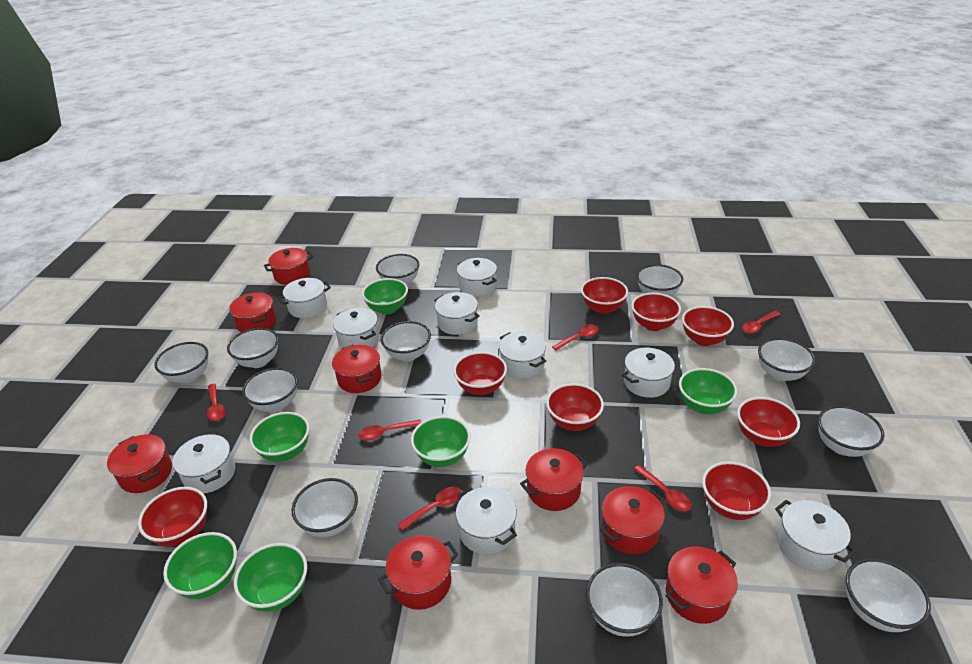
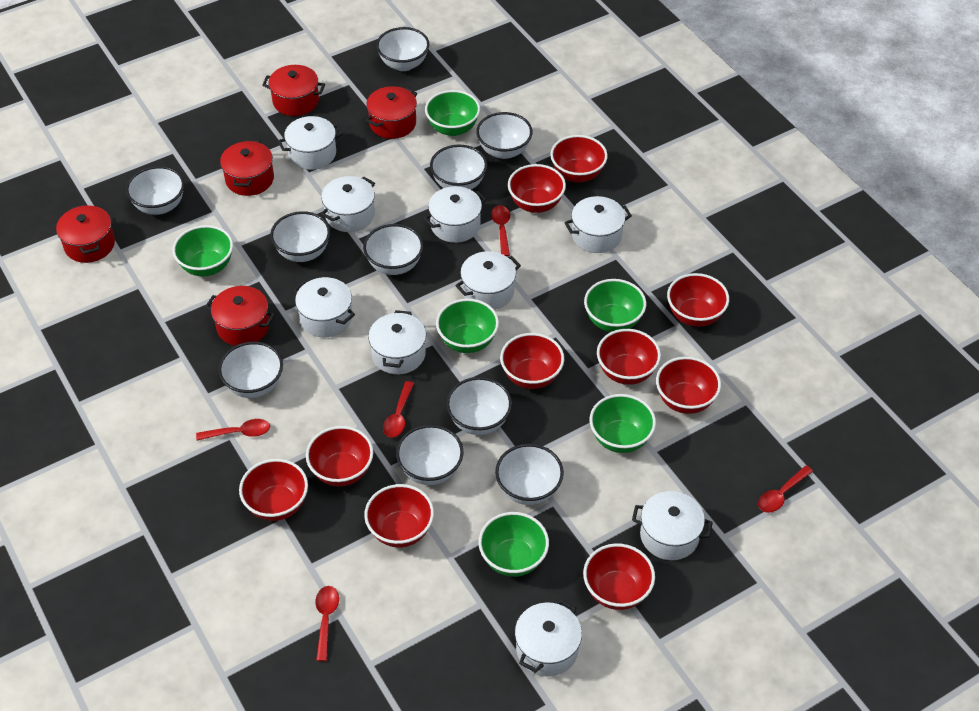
red bowl: [138,487,207,547] [453,352,507,395] [546,383,604,431] [581,277,628,314] [631,293,681,331] [682,306,734,346] [702,461,771,520] [737,397,800,447] = 8 -> [239,459,308,521] [306,426,373,487] [364,484,434,548] [500,333,564,389] [508,164,566,213] [550,135,608,182] [583,543,655,610] [597,329,661,385] [656,356,721,414] [667,273,729,327] = 10
red pot: [107,434,172,493] [229,292,276,332] [264,248,313,285] [332,345,382,393] [378,535,458,610] [520,448,588,511] [600,486,665,554] [666,547,738,624] = 8 -> [56,204,115,263] [205,286,275,346] [220,140,274,196] [262,65,325,116] [366,86,417,139] = 5
red spoon: [207,384,226,421] [358,420,421,440] [398,487,462,530] [552,325,599,350] [634,465,692,511] [742,311,780,333] = 6 -> [196,419,270,441] [316,586,339,661] [383,381,414,438] [491,205,510,256] [758,466,813,513] = 5
white bowl: [154,342,208,383] [227,328,279,368] [242,368,298,412] [292,478,358,537] [376,254,419,285] [381,321,431,362] [586,563,663,637] [636,264,683,296] [758,338,815,381] [818,405,885,457] [846,558,931,632] = 11 -> [126,166,185,215] [218,342,283,398] [270,211,330,262] [363,224,423,275] [376,27,429,71] [396,425,464,485] [430,145,487,190] [446,377,512,435] [476,112,533,159] [495,444,564,505] = 10

